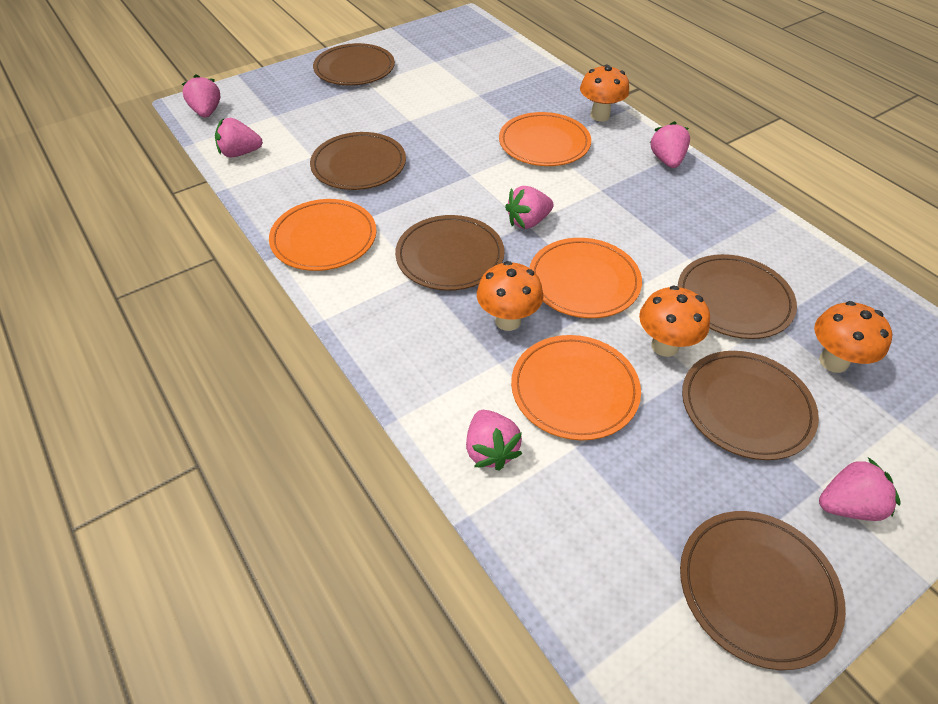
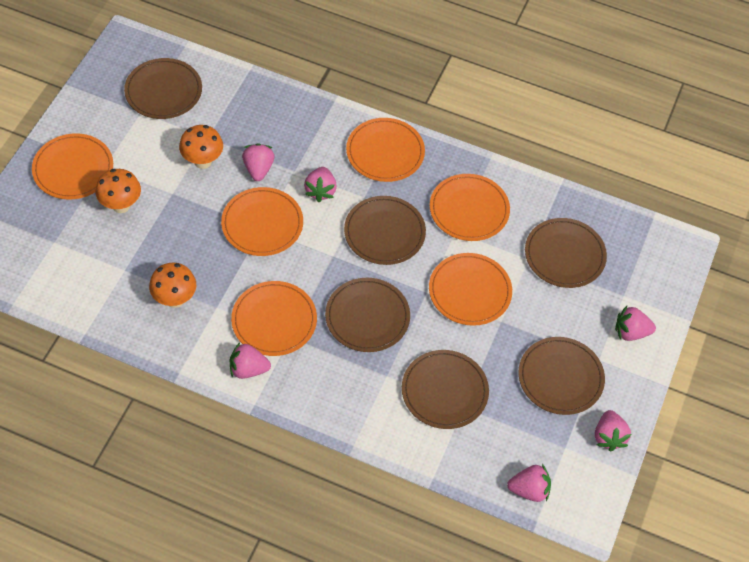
orange mushroom: [477,261,543,331] [580,64,629,122] [639,286,710,357] [814,301,892,373] = 4 -> [96,169,141,213] [149,263,196,308] [179,125,223,169] = 3
orange plate: [269,199,377,271] [499,112,591,166] [511,335,641,440] [529,238,642,318] = 4 -> [32,133,113,200] [221,187,303,256] [231,281,317,356] [346,118,425,182] [429,253,512,326] [430,174,510,241] = 6

